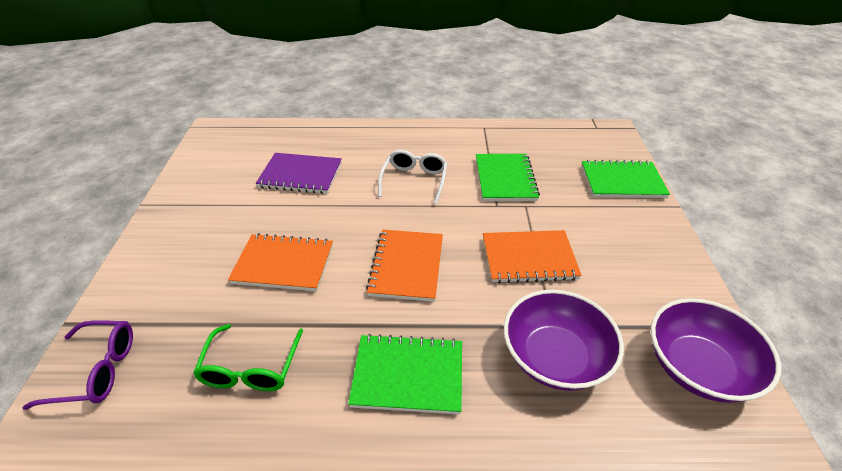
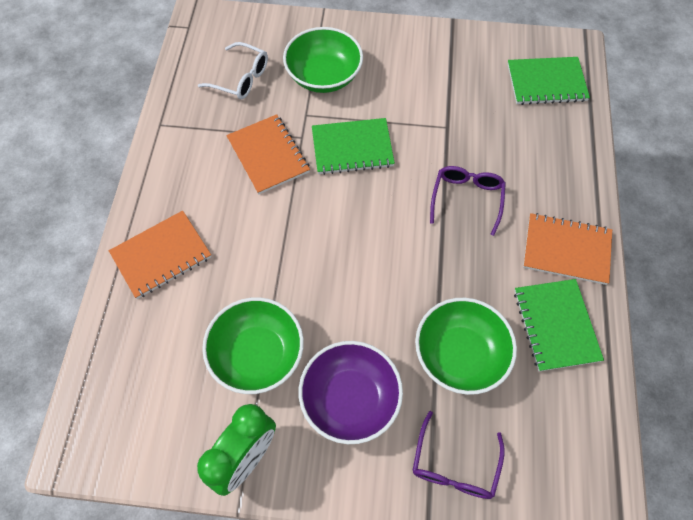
green bowl: none = 0 -> [202,297,304,394] [283,27,363,93] [415,298,517,395] = 3
green clock: none = 0 -> [197,404,276,496] = 1
green glasses: [193,324,303,391] = 1 -> none = 0
purple bowl: [504,290,624,391] [651,298,781,403] = 2 -> [299,341,403,444] = 1
purple glasses: [23,320,133,410] = 1 -> [412,411,505,499] [430,166,506,236] = 2
purple notebook: [256,153,342,194] = 1 -> none = 0

